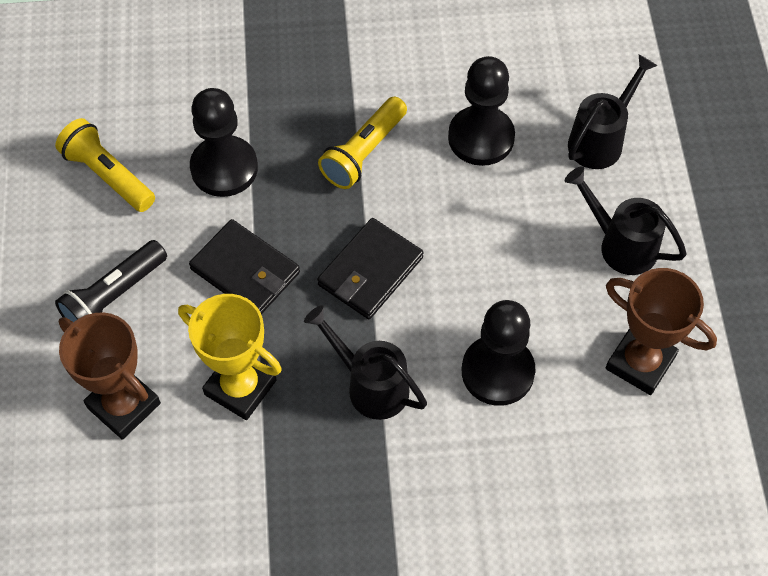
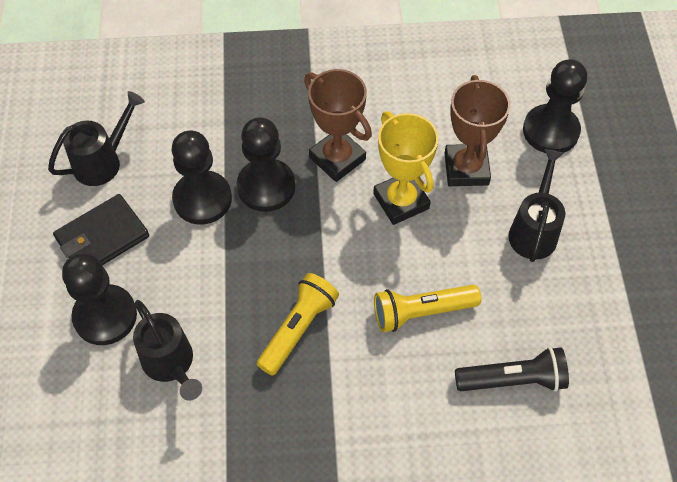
black pawn: [190,88,258,197] [448,56,515,166] [462,300,536,406] = 3 -> [62,253,137,345] [172,131,232,224] [237,117,295,212] [523,59,587,153] = 4
black wallet: [189,219,300,314] [317,218,424,319] = 2 -> [53,194,149,265] = 1

